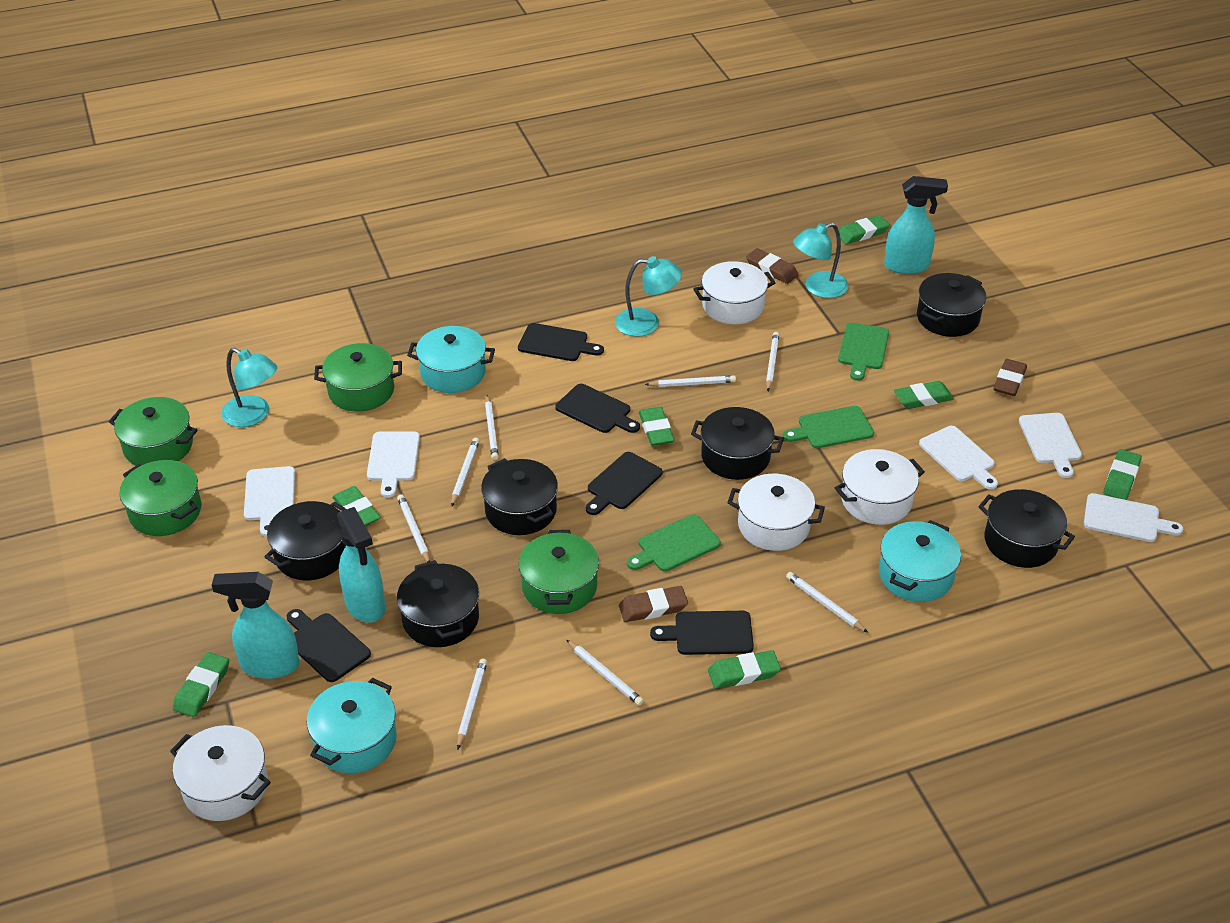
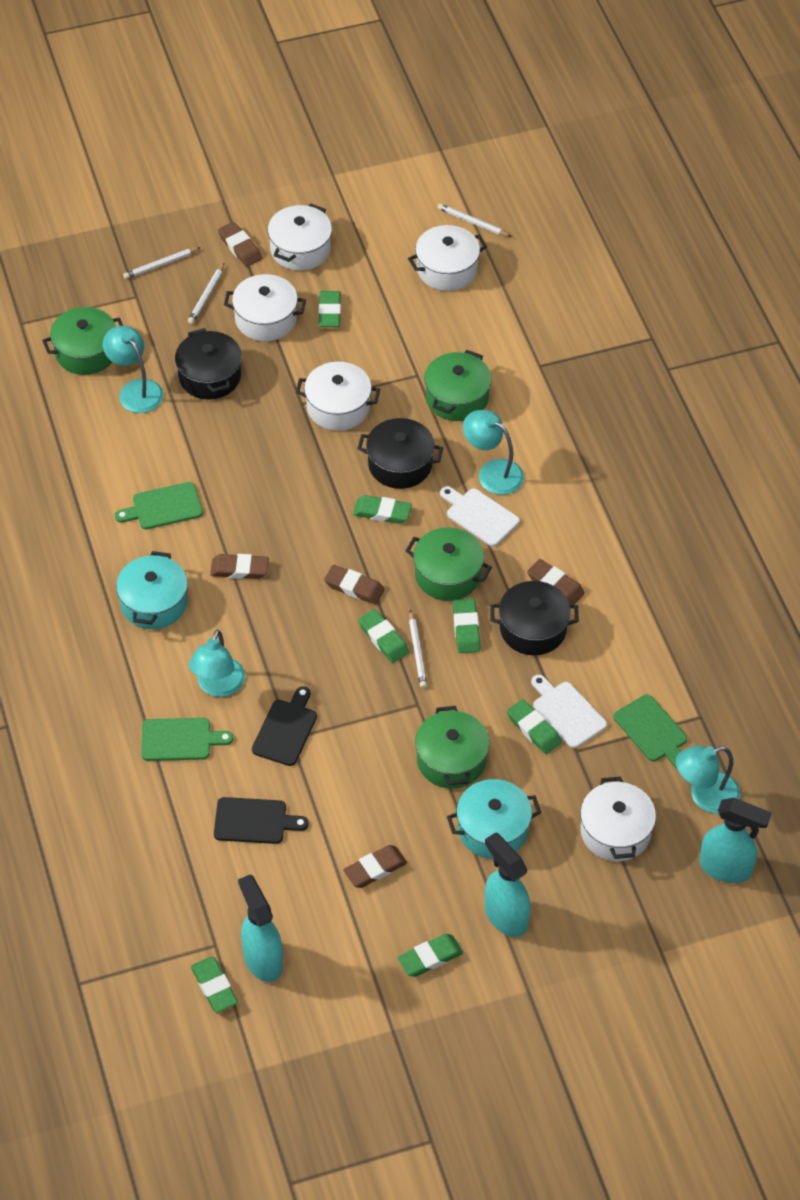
black cutting board: [287,609,371,682] [518,323,604,361] [555,384,640,433] [586,452,662,515] [650,611,754,655] = 5 -> [214,797,309,844] [252,686,317,766] = 2
black pot: [264,501,346,580] [397,560,479,647] [481,458,558,535] [691,407,784,480] [917,273,986,337] [978,489,1075,568] = 6 -> [175,328,242,400] [357,418,443,489] [490,581,579,655] = 3
brown eraser: [619,586,688,622] [746,248,798,284] [993,359,1027,396] = 3 -> [210,554,269,579] [218,222,262,267] [324,565,385,605] [343,845,407,888] [527,559,585,605] = 5
turquoise lamp: [221,348,277,427] [615,256,682,337] [793,223,848,298] = 3 -> [103,326,164,413] [189,630,245,697] [463,410,524,495] [676,746,740,814] = 4
turquoise pot: [307,678,397,773] [407,326,495,393] [879,520,961,602] = 3 -> [116,551,188,629] [447,779,541,859] = 2
white cutting board: [244,466,295,537] [367,431,420,498] [919,426,998,490] [1019,413,1082,478] [1084,493,1183,542] = 5 -> [440,486,520,547] [531,675,607,748] = 2
white pencil: [397,494,430,562] [451,438,479,507] [457,659,487,749] [485,395,499,460] [566,640,644,706] [645,375,736,387] [766,332,779,391] [786,572,868,633] = 8 -> [123,247,201,279] [188,263,224,324] [409,610,427,689] [438,204,512,237] = 4
white pot: [170,725,271,821] [693,261,776,324] [727,474,825,551] [835,449,925,525] = 4 -> [224,274,306,341] [268,204,332,271] [296,362,380,431] [408,225,487,291] [580,777,656,861] = 5

